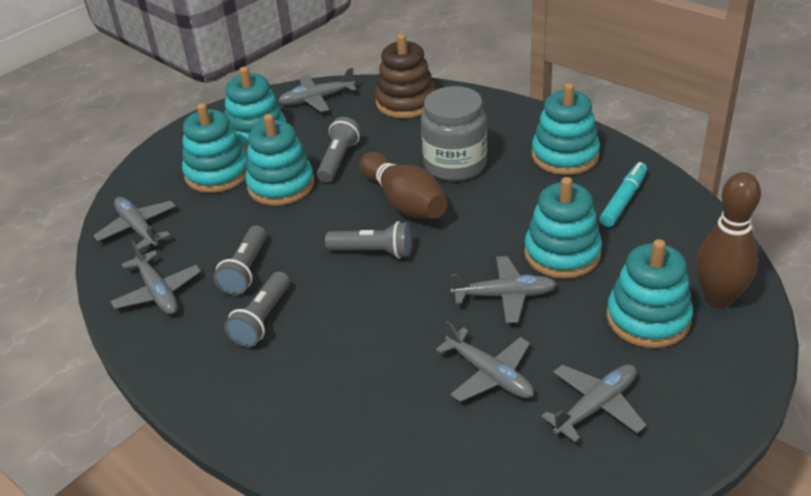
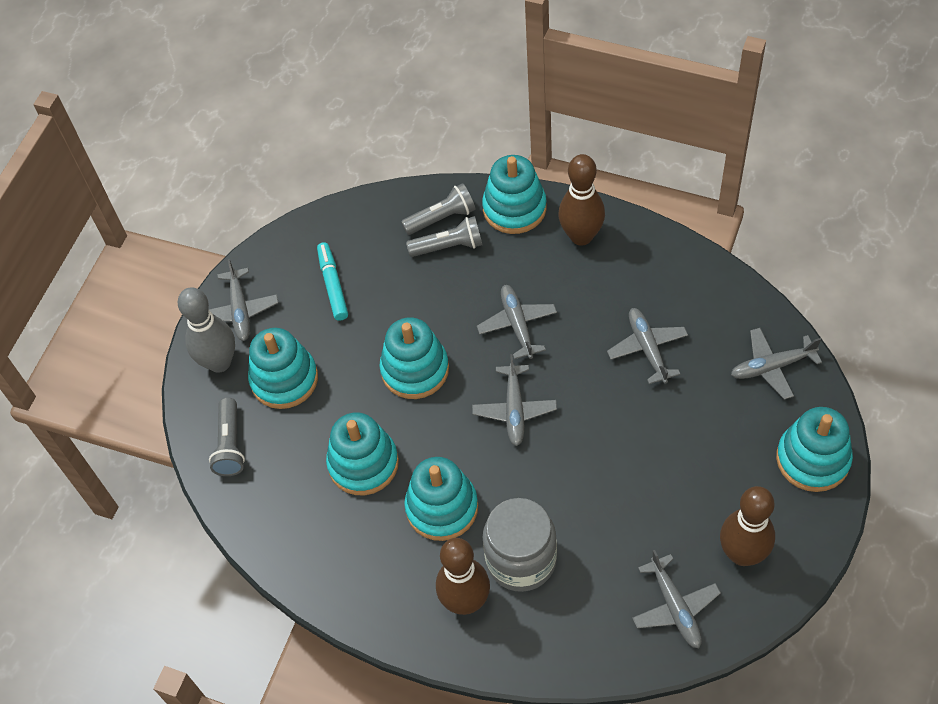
brown bowling pin: [360,152,447,219] [696,172,761,308] = 2 -> [436,538,490,615] [558,154,605,246] [720,486,775,566] = 3
brown stacking toy: [375,34,436,118] = 1 -> none = 0
grey bowling pin: none = 0 -> [178,287,235,373] = 1
grey flashlight: [213,226,267,295] [224,272,290,347] [317,117,361,182] [325,221,412,259] = 4 -> [209,397,245,476] [401,183,476,235] [406,216,482,257] = 3

